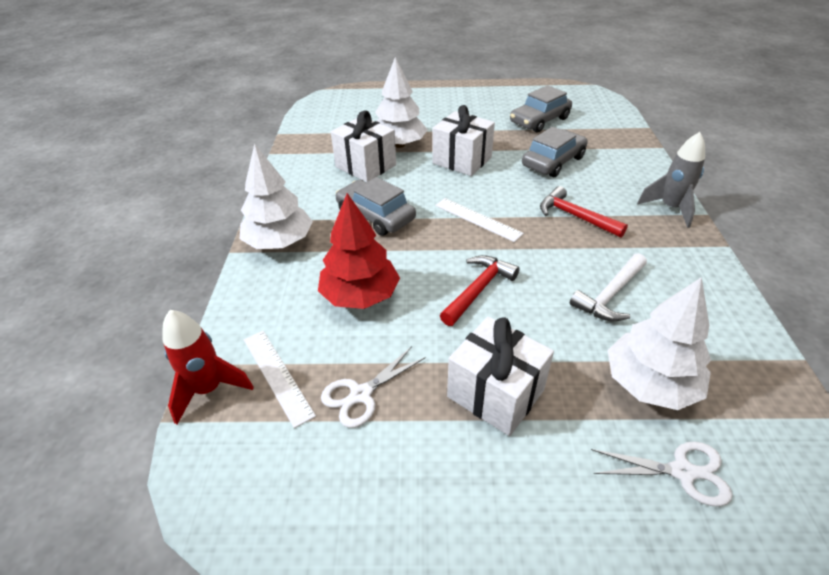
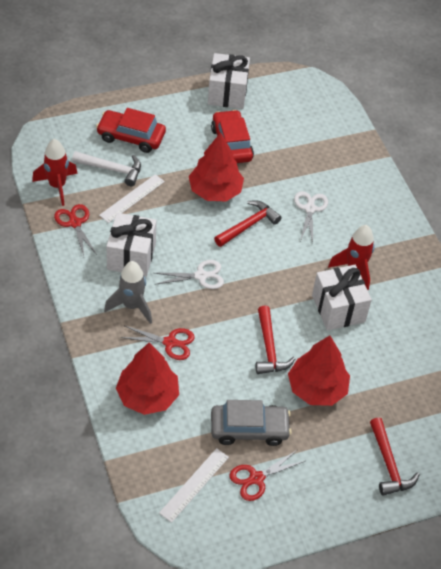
grey car: [336,177,416,236] [510,85,572,133] [522,127,588,177] = 3 -> [211,400,292,446] = 1
red car: none = 0 -> [96,108,166,153] [211,110,254,163] = 2
red hammer: [440,255,520,326] [540,186,628,237] = 2 -> [214,200,282,247] [256,306,295,374] [370,418,420,496] = 3
red rocket: [163,310,254,424] = 1 -> [32,139,78,206] [328,225,375,290] = 2
red scissors: none = 0 -> [54,204,97,256] [120,326,195,360] [229,450,305,501] = 3
red tree: [318,193,400,309] = 1 -> [116,342,179,415] [189,132,244,201] [288,336,350,406] = 3
white tree: [240,143,313,249] [375,57,428,148] [608,277,711,410] = 3 -> none = 0

